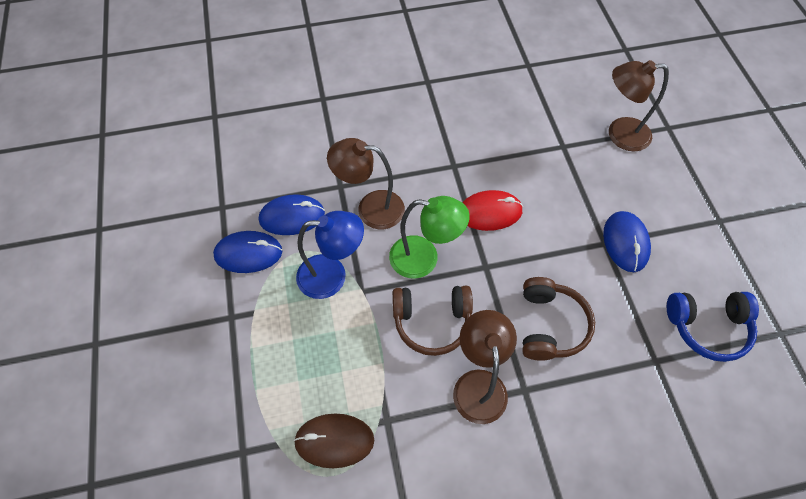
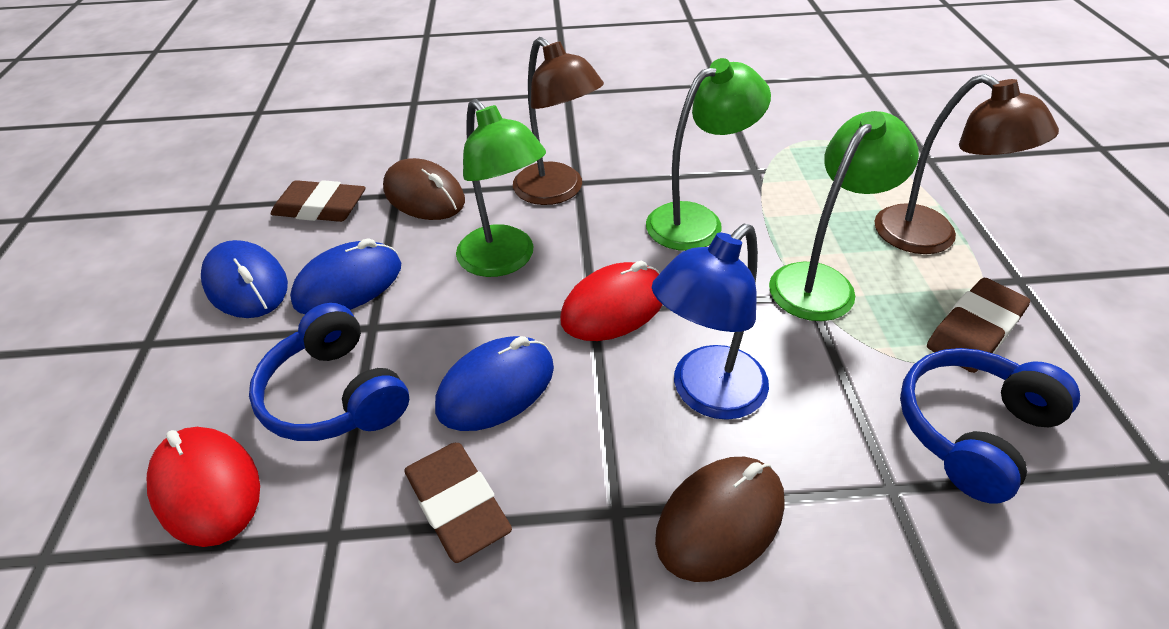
blue headphones: [667,292,759,362] = 1 -> [249,303,409,441] [900,348,1080,504] = 2
brown eraser: none = 0 -> [271,180,366,222] [404,443,512,563] [927,278,1030,373] = 3
brown headphones: [393,286,473,356] [522,277,595,361] = 2 -> none = 0
brown lamp: [327,138,405,229] [453,310,517,424] [609,60,669,151] = 3 -> [513,37,604,205] [874,74,1059,254] = 2
brown mouse: [293,414,374,468] = 1 -> [383,158,465,220] [655,457,785,582] = 2
green lamp: [389,196,470,279] = 1 -> [456,99,546,277] [646,58,771,251] [769,111,919,321] = 3
red mouse: [462,190,523,231] = 1 -> [147,427,260,547] [560,261,663,341] = 2

